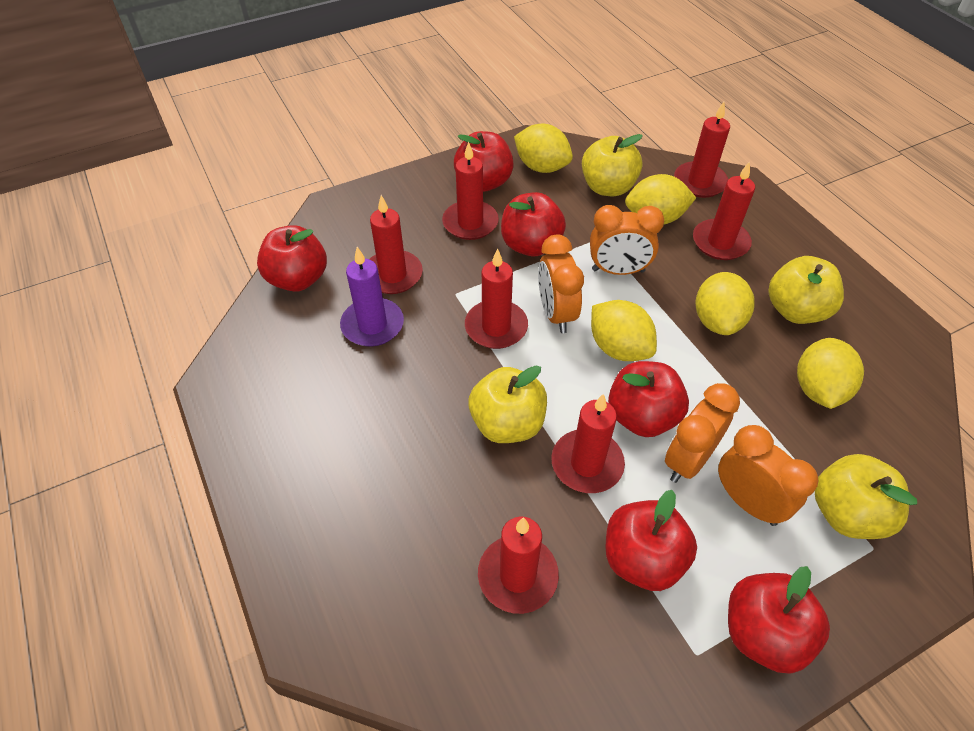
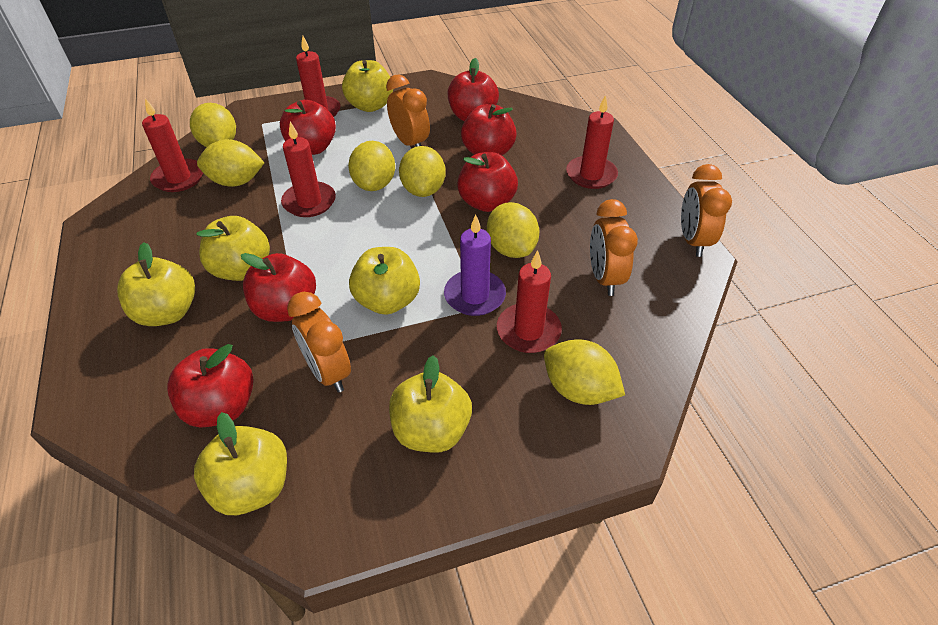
red candle: [370,195,423,294] [442,142,499,240] [465,249,528,349] [478,517,559,614] [551,394,625,493] [674,102,730,198] [693,161,755,260] = 7 -> [142,98,203,192] [281,122,336,217] [296,36,340,117] [497,250,562,353] [566,95,618,189] = 5
yellow apple: [469,365,547,443] [582,134,643,196] [768,256,844,324] [814,454,917,539] = 4 -> [117,242,195,326] [194,412,287,515] [196,216,270,281] [342,60,393,112] [349,247,420,315] [389,355,472,453] = 6
yellow lemon: [514,124,573,173] [591,300,657,361] [625,174,696,224] [695,272,754,335] [797,338,864,409] = 5 -> [190,103,236,147] [197,139,265,187] [348,141,395,191] [399,146,446,197] [487,202,539,258] [544,339,625,405] = 6

